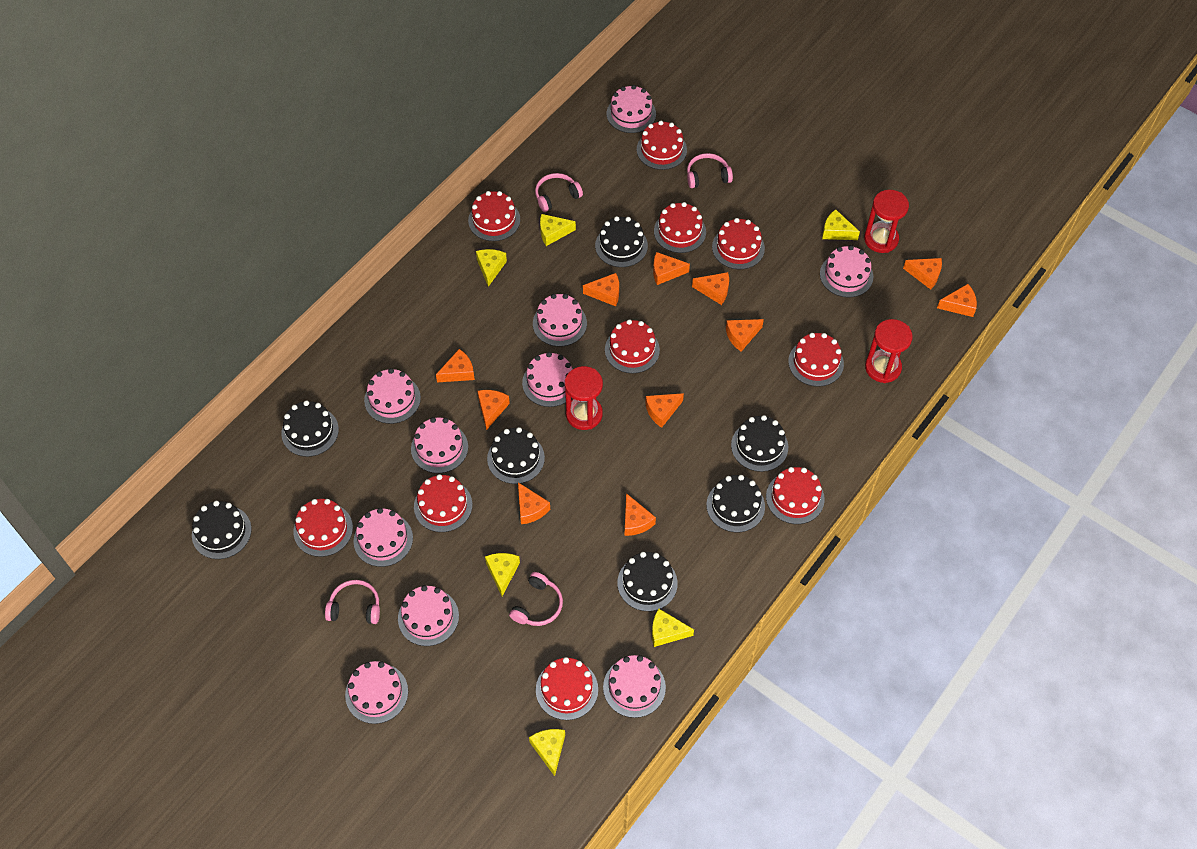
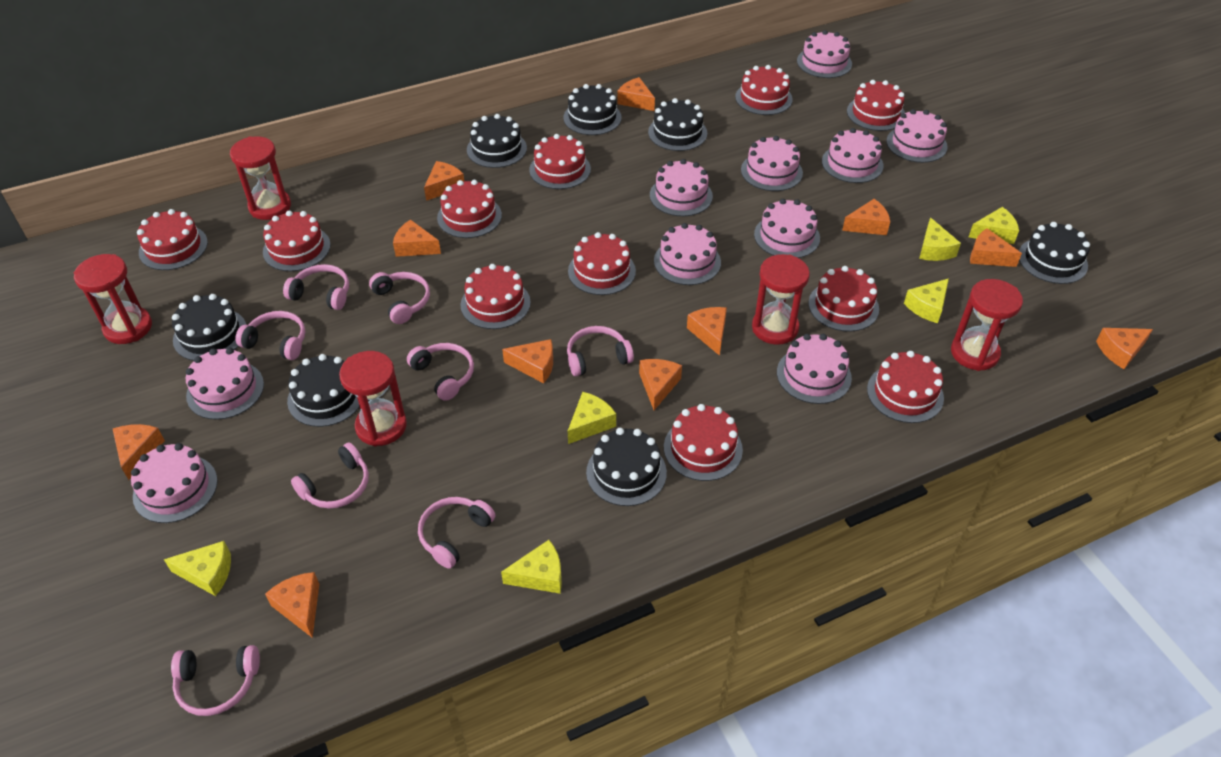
pink headphones: [325,580,380,624] [509,572,563,626] [535,173,583,212] [687,153,733,188] = 4 -> [171,645,260,716] [235,311,305,360] [283,264,349,310] [291,442,369,509] [369,272,430,324] [407,343,474,401] [418,497,496,569] [567,326,634,376] = 8
red cake: [294,499,353,557] [414,474,473,532] [468,191,520,241] [536,657,598,720] [605,319,660,373] [637,121,687,170] [654,202,706,253] [712,218,765,269] [766,467,825,524] [788,333,844,387] = 10 -> [137,209,208,270] [263,211,331,271] [437,180,502,238] [460,264,531,329] [529,134,591,189] [568,232,636,295] [664,404,743,481] [735,65,793,115] [808,266,879,332] [847,80,905,131] [867,351,944,423] = 11
red hourglass: [565,366,603,430] [864,190,909,253] [865,319,913,383] = 3 -> [74,254,152,344] [230,136,291,220] [339,351,407,446] [752,254,810,345] [951,279,1023,371] = 5

